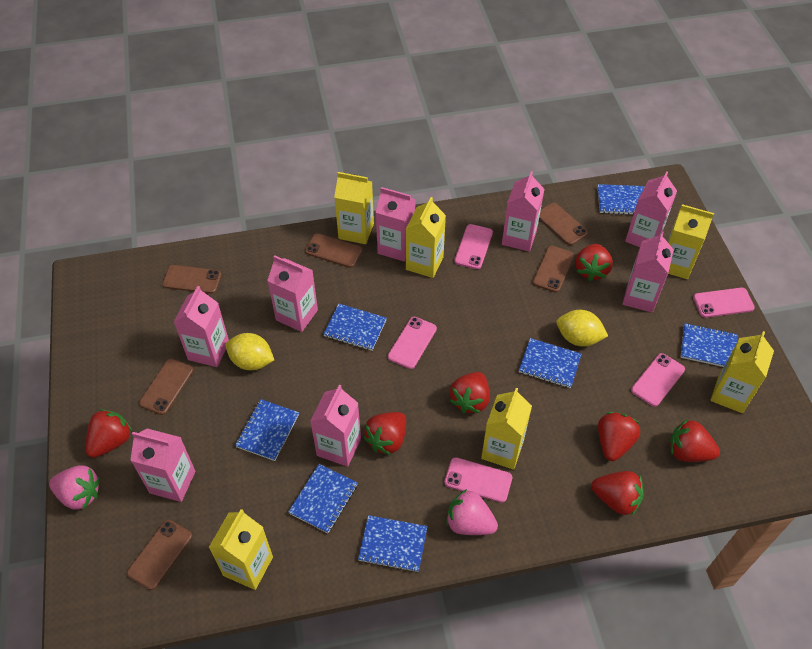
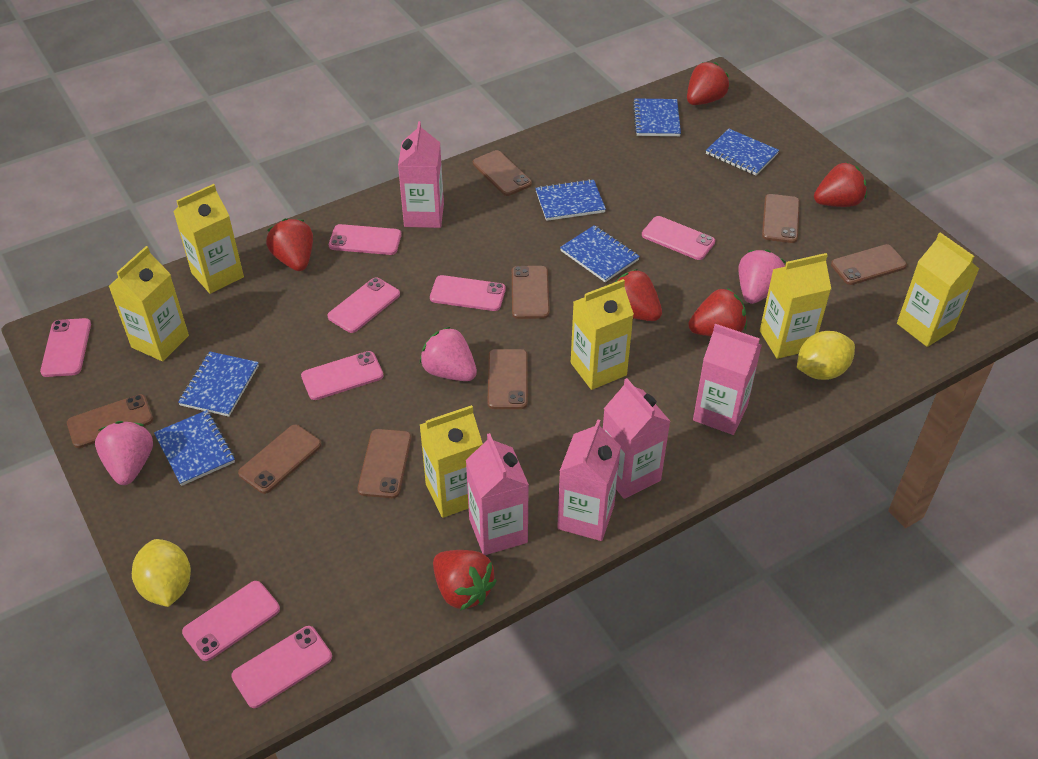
blue notebook: [235,399,299,461] [288,464,358,533] [323,304,387,351] [358,515,427,572] [519,338,582,388] [597,184,644,215] [680,323,738,367] = 7 -> [154,410,235,486] [178,352,259,417] [535,179,606,221] [560,225,640,282] [633,98,681,136] [706,129,779,176] = 6
brown phone: [127,520,192,590] [139,359,194,415] [162,265,222,294] [305,233,362,268] [533,246,574,293] [539,203,588,245] = 6 -> [67,394,153,448] [238,425,322,494] [358,429,412,498] [473,150,532,196] [487,349,528,409] [512,266,550,319] [762,194,800,243] [831,244,907,285] = 8
pink carton: [130,429,196,502] [174,286,229,367] [267,255,318,332] [310,385,361,467] [376,187,416,262] [502,171,544,252] [623,232,674,313] [625,171,677,247] = 8 -> [398,121,444,228] [466,433,529,555] [557,419,621,541] [603,378,671,499] [693,324,762,435] = 5
pink phone: [388,317,437,369] [444,457,512,503] [454,224,493,269] [631,353,685,407] [693,288,755,318] = 5 -> [40,318,91,377] [182,581,280,661] [231,626,332,708] [301,351,384,400] [328,278,400,333] [329,224,402,255] [430,275,506,311] [642,216,715,260] = 8
pink strawberry: [49,465,100,510] [446,489,498,535] = 2 -> [95,421,153,485] [420,327,477,381] [738,250,786,304] = 3
red strawberry: [85,409,132,458] [364,412,406,455] [450,372,490,414] [575,244,613,281] [591,471,644,516] [598,412,640,461] [670,419,720,462] = 7 -> [266,218,313,271] [433,550,497,611] [615,269,662,321] [687,62,729,105] [688,288,747,336] [814,163,867,207] = 6

